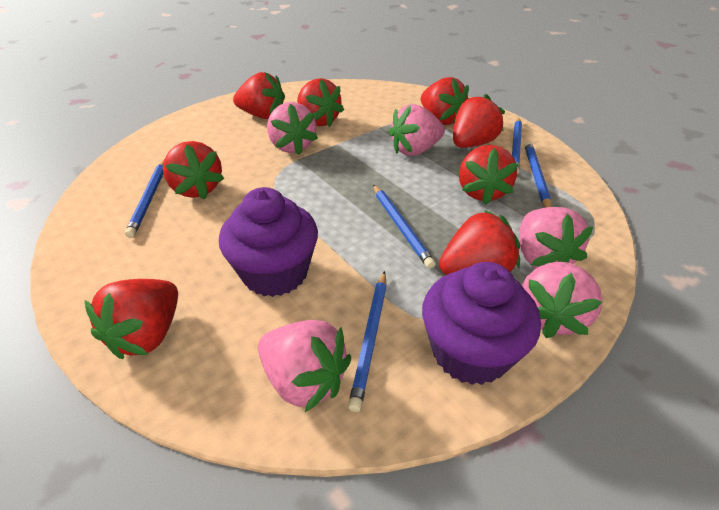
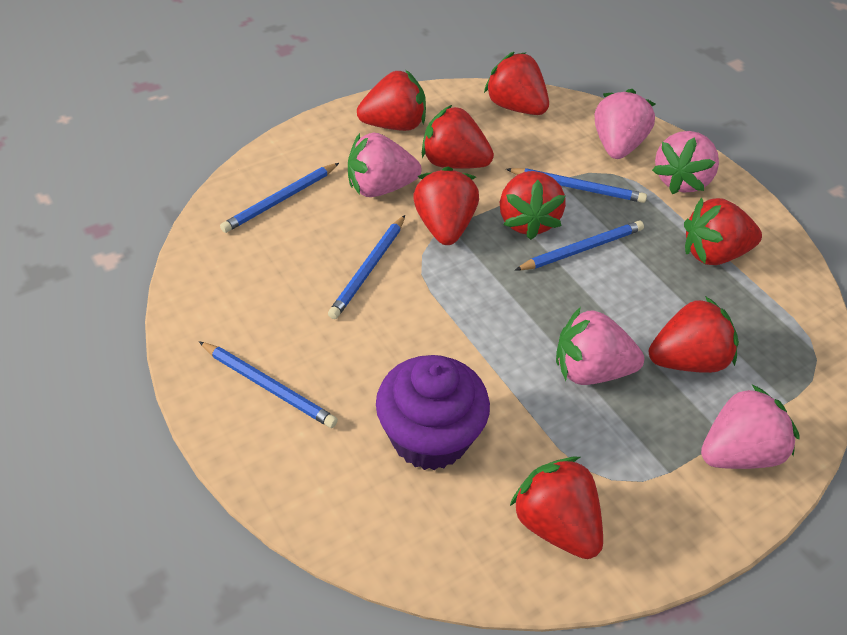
purple cupcake: [219,187,318,297] [422,262,541,385] = 2 -> [376,355,490,470] = 1

